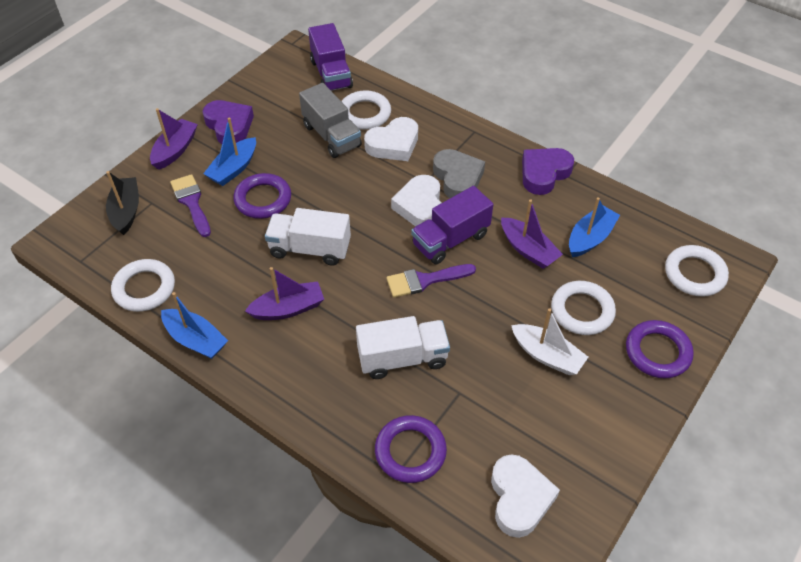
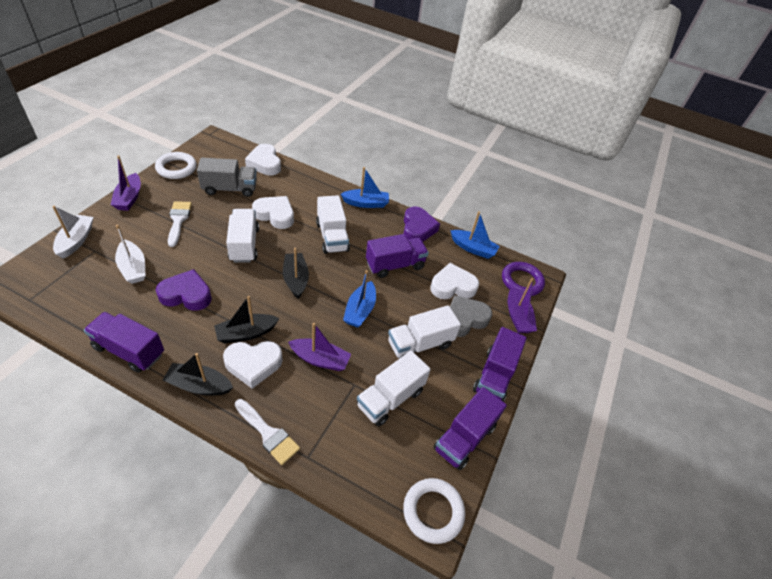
black boat: [106,171,139,235] = 1 -> [163,353,233,396] [214,296,279,343] [283,248,309,299] = 3
purple brush: [170,174,211,237] [386,264,476,298] = 2 -> none = 0
purple ring: [233,173,291,219] [375,415,447,483] [626,320,694,379] = 3 -> [502,262,545,296] = 1
purple truck: [308,23,353,91] [411,186,493,265] = 2 -> [84,312,164,373] [366,234,429,278] [433,387,507,470] [473,327,527,401] = 4
white boat: [511,308,588,375] = 1 -> [52,206,94,259] [115,225,146,284] = 2
white brush: none = 0 -> [168,201,192,247] [235,399,300,465] = 2
white heart: [364,117,418,161] [391,175,442,227] [491,454,560,538] = 3 -> [223,341,283,389] [245,144,281,175] [252,196,294,229] [431,263,479,299] = 4
white ring: [111,259,175,312] [341,90,391,130] [551,281,616,335] [665,245,729,297] = 4 -> [155,152,197,179] [403,478,465,544] = 2
white truck: [265,208,351,266] [356,316,450,379] = 2 -> [226,209,259,263] [316,195,350,254] [357,351,431,426] [388,305,461,359] = 4

